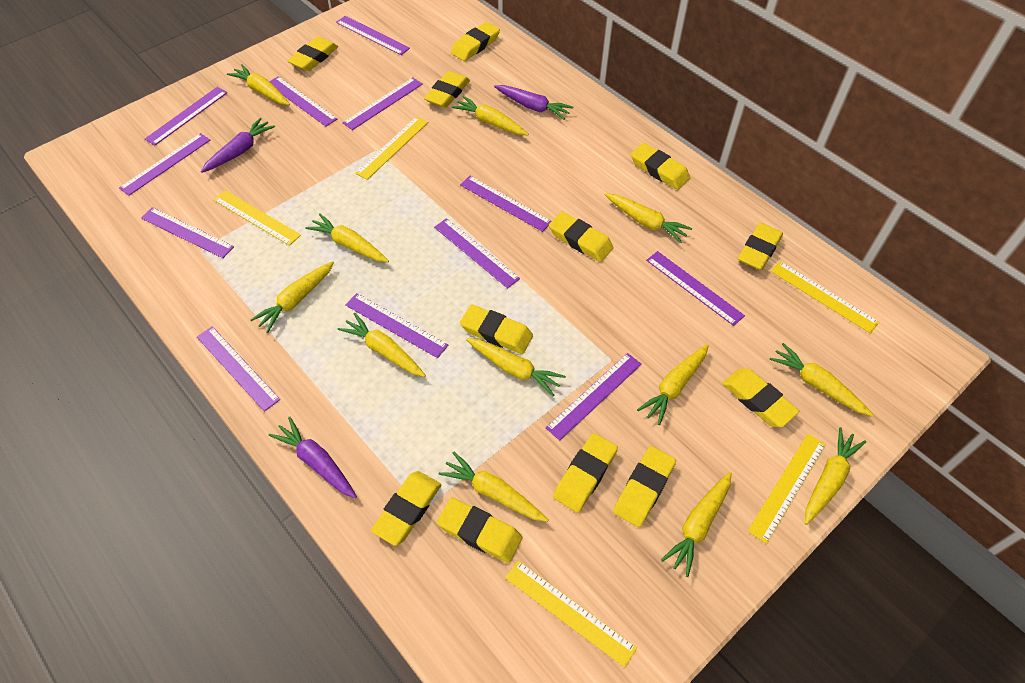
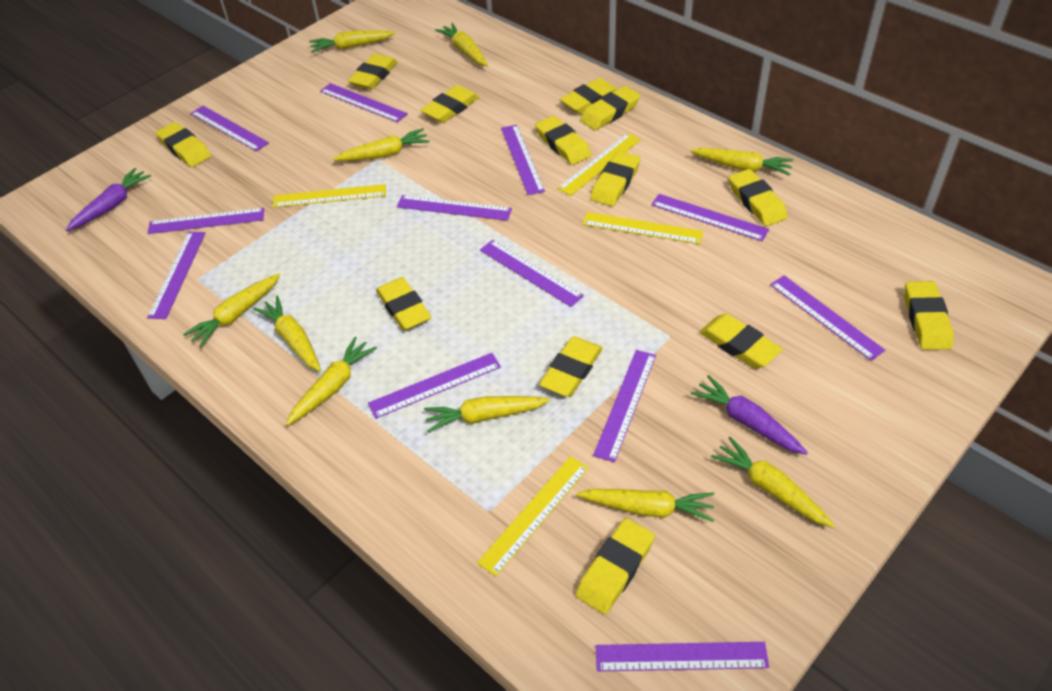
purple carrot: [201,118,275,173] [268,416,357,498] [494,85,573,120] = 3 -> [66,168,151,231] [691,375,808,455] = 2
yellow carrot: [227,64,290,105] [250,261,334,333] [305,214,389,262] [338,313,426,377] [439,452,548,522] [452,96,529,135] [466,338,566,396] [605,193,692,243] [637,344,709,425] [661,472,732,577] [769,343,873,416] [805,427,866,525] = 12 -> [183,274,280,348] [254,296,321,372] [286,337,377,426] [309,30,395,53] [333,128,430,161] [424,396,550,433] [435,23,488,66] [576,489,714,522] [690,148,793,176] [711,437,835,528] = 10
yellow eraser: [287,37,338,71] [371,471,441,546] [424,71,470,108] [437,498,522,563] [451,22,500,61] [460,305,533,354] [549,212,613,262] [553,433,618,513] [613,446,676,527] [631,143,690,190] [722,369,799,427] [738,223,783,270] = 12 -> [156,122,211,167] [348,54,398,90] [376,277,431,331] [421,85,479,123] [535,116,591,165] [539,336,603,397] [560,78,618,114] [576,518,655,614] [580,86,641,130] [590,151,640,206] [699,313,783,368] [729,169,788,226] [904,281,954,350] = 13
yellow ruler: [213,190,301,246] [355,116,428,180] [505,561,637,667] [748,434,826,544] [771,261,879,333] = 5 -> [273,184,386,208] [477,456,589,576] [557,133,641,196] [582,212,703,244] = 4

